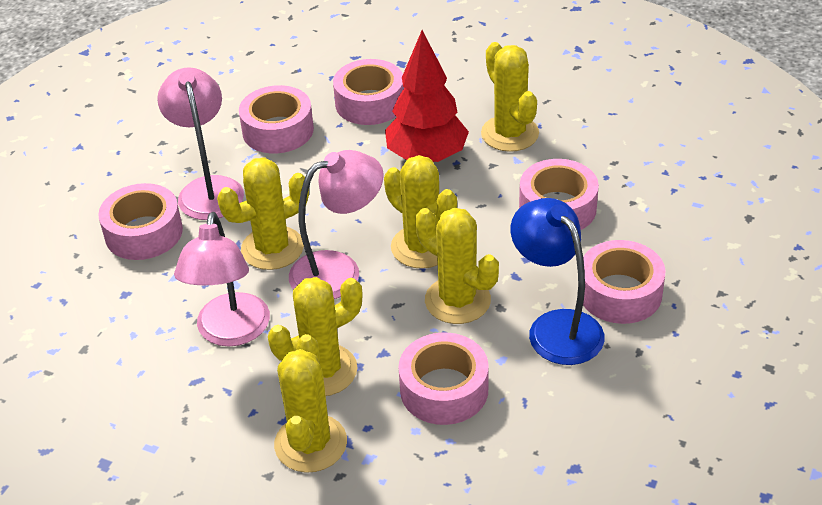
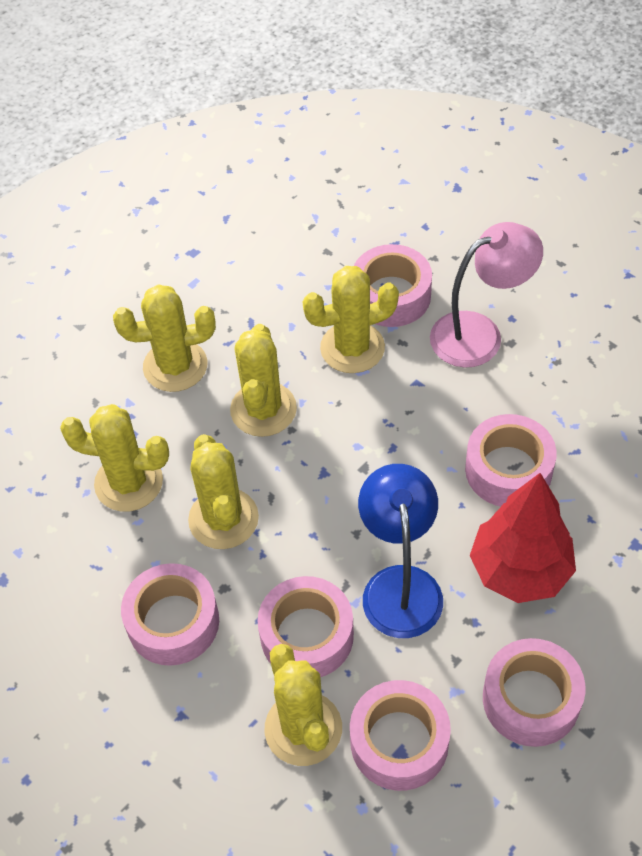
pink lamp: [157,67,244,220] [174,212,270,347] [289,150,384,299] = 3 -> [430,222,543,368] = 1

